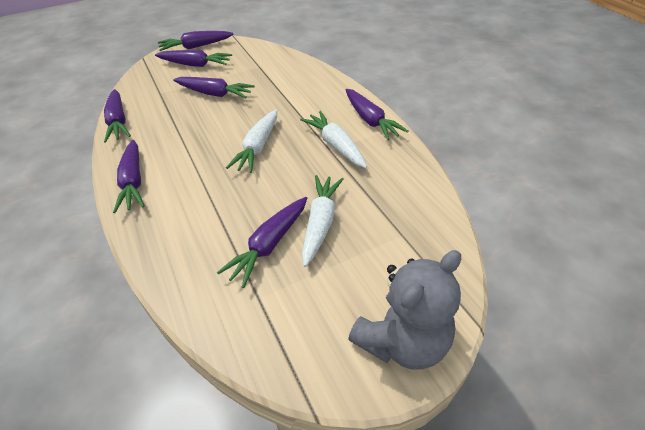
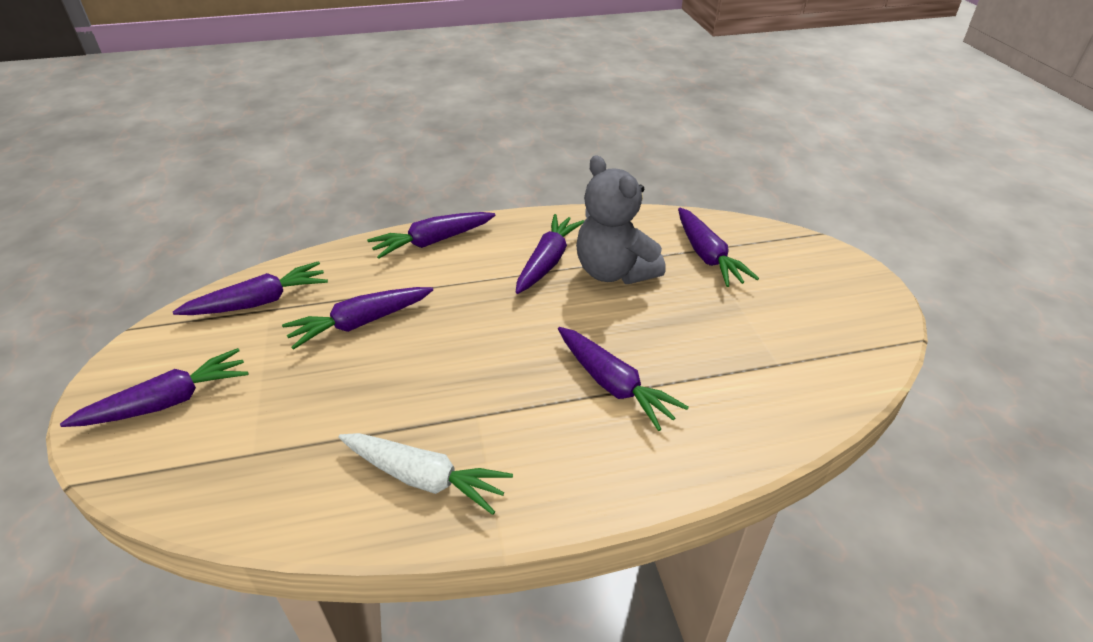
white carrot: [226,110,277,173] [300,111,367,168] [302,175,344,267] = 3 -> [338,433,513,515] = 1

